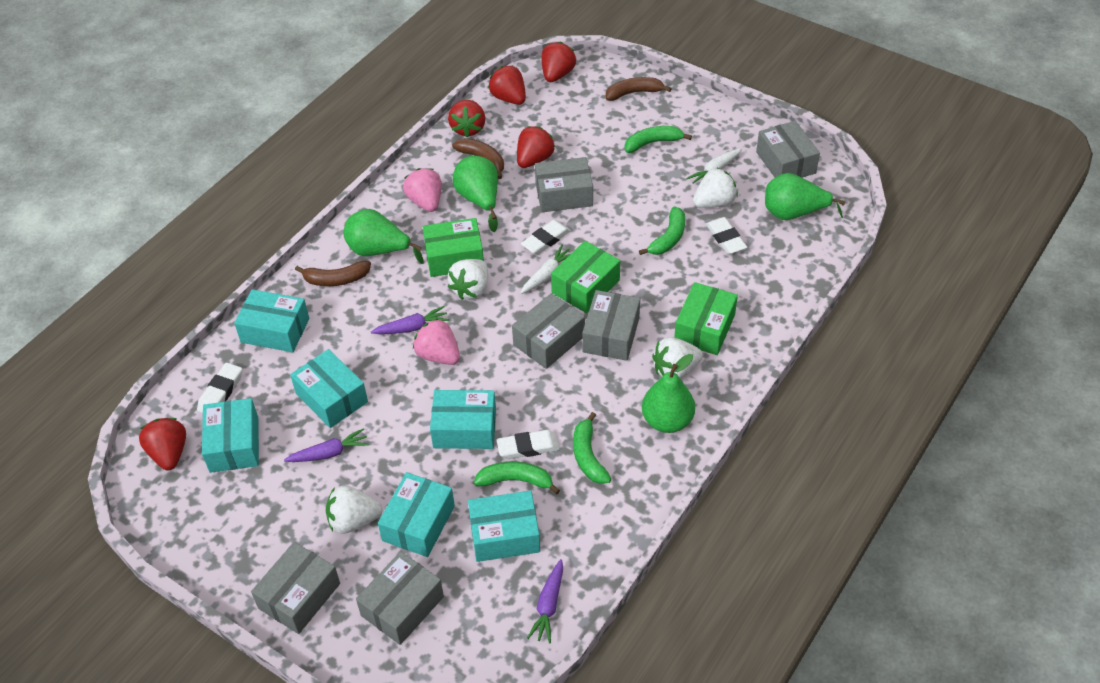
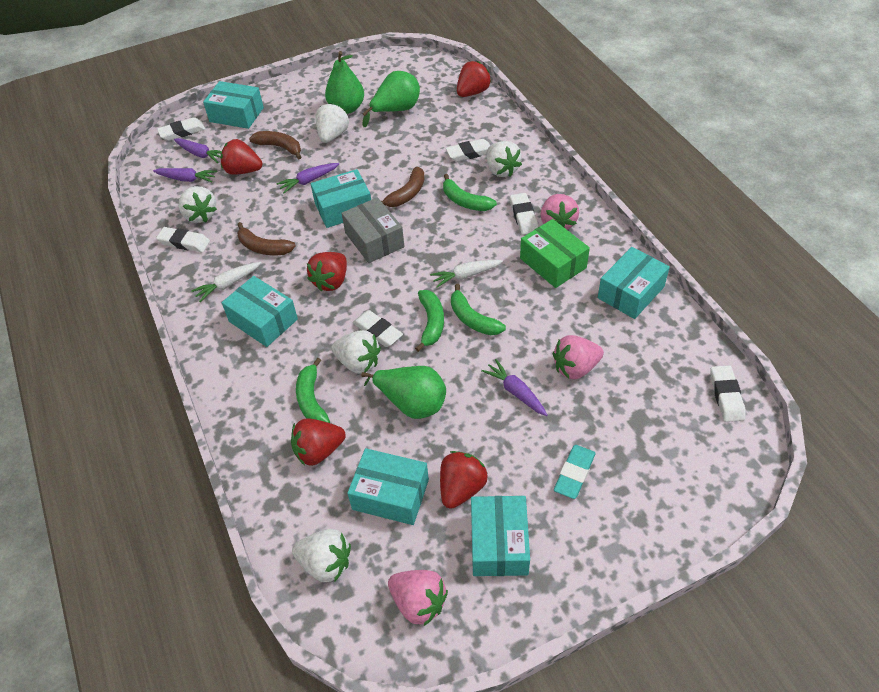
green box: [423,218,484,277] [551,241,620,313] [674,282,738,355] = 3 -> [520,219,590,288] = 1
green pear: [343,209,424,264] [453,156,498,232] [642,354,695,433] [765,173,845,220] = 4 -> [325,51,364,114] [361,366,446,419] [363,71,420,127] = 3
grey box: [251,542,340,634] [356,551,444,645] [512,293,585,369] [535,157,593,212] [582,290,640,361] [756,121,820,178] = 6 -> [342,197,405,263] = 1
pink strawberry: [403,168,441,212] [413,318,460,365] = 2 -> [388,570,448,626] [540,194,579,230] [553,335,604,380] = 3
purple carrot: [284,428,369,462] [371,306,450,334] [527,559,563,644] = 3 -> [153,168,217,182] [174,138,222,163] [276,163,339,193] [481,359,547,416] = 4
turquoise eraser: none = 0 -> [554,445,596,499] = 1
white eraser: [197,363,242,413] [497,430,559,459] [521,220,571,255] [706,217,747,254] = 4 -> [156,227,210,252] [157,117,205,141] [352,310,403,347] [446,139,490,162] [510,193,538,235] [710,365,746,422] = 6
white strawberry: [326,485,382,534] [448,259,488,300] [652,337,703,379] [693,168,738,208] = 4 -> [178,186,217,223] [292,529,351,582] [315,103,349,143] [331,330,381,374] [487,141,522,177] = 5

